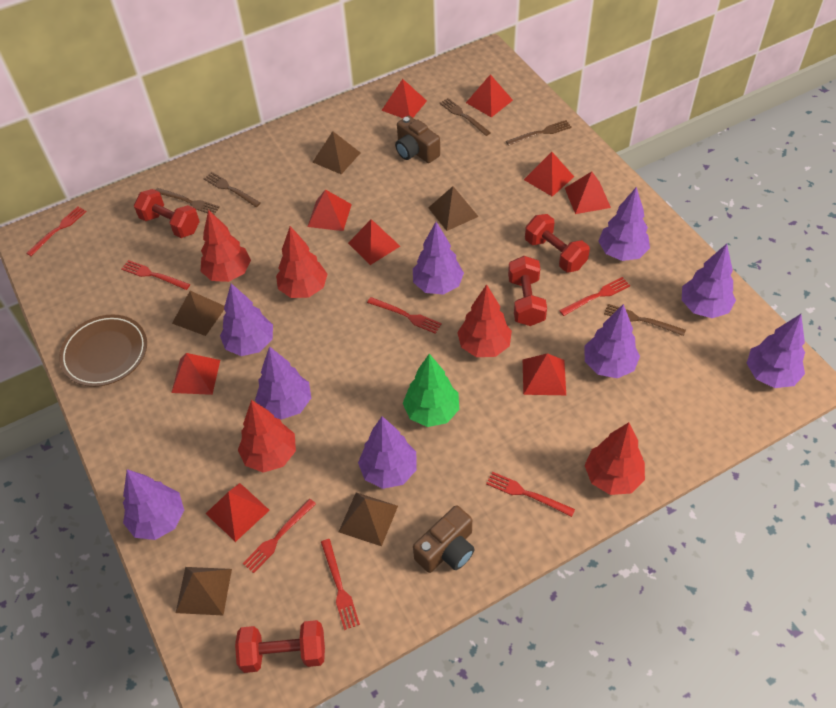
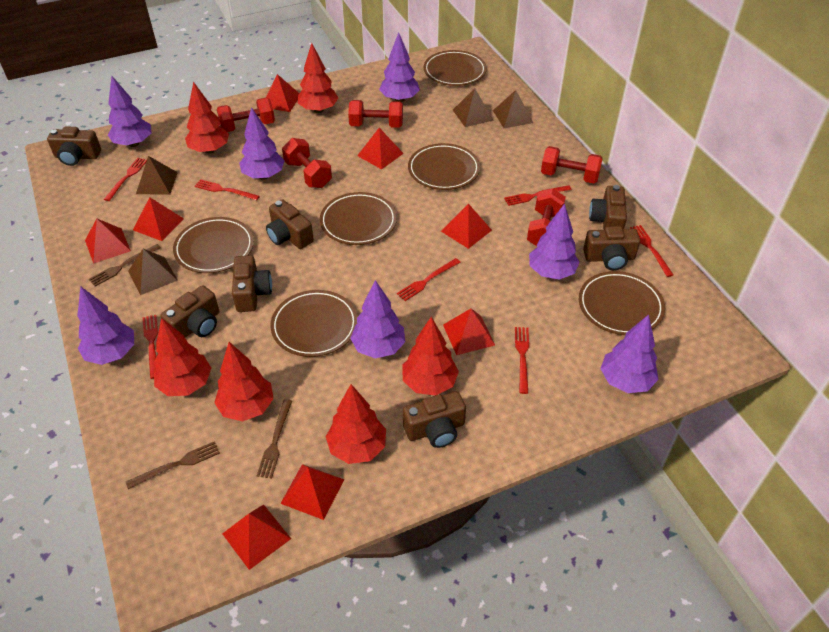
brown camera: [395,116,440,163] [413,505,475,573] = 2 -> [47,126,101,166] [160,285,219,338] [232,255,272,312] [266,199,314,249] [403,391,466,448] [583,226,640,270] [589,185,627,230] = 7
brown fork: [156,188,220,214] [203,172,261,207] [440,98,491,136] [506,120,572,146] [604,304,686,336] = 5 -> [89,244,161,286] [126,441,220,489] [257,399,292,479] = 3
brown plate: [59,314,147,387] = 1 -> [173,217,254,273] [270,290,357,357] [320,192,397,245] [408,143,480,190] [424,50,487,86] [579,271,665,335] = 6
brown pyramid: [172,291,224,336] [176,567,232,615] [313,131,360,174] [339,492,398,546] [428,186,479,231] = 5 -> [128,249,178,295] [136,156,178,195] [453,88,494,127] [493,90,533,128] = 4
green tree: [403,354,459,427] = 1 -> none = 0
purple tree: [123,469,184,540] [220,283,273,356] [255,346,311,420] [358,416,417,489] [413,222,464,295] [584,304,640,378] [598,187,650,261] [682,244,736,318] [747,314,805,388] = 9 -> [77,286,134,365] [108,76,151,147] [239,107,285,180] [350,280,405,358] [379,32,420,102] [529,203,580,280] [600,314,659,393] = 7
red dumbbell: [134,189,200,238] [235,620,325,673] [508,256,547,326] [525,214,590,273] = 4 -> [217,98,275,132] [282,138,332,188] [348,100,403,128] [527,188,566,246] [541,146,603,183] = 5
red pyramid: [171,353,220,395] [206,483,270,542] [307,189,352,231] [348,219,400,265] [381,79,427,118] [466,74,513,117] [523,353,566,395] [524,152,574,197] [565,171,611,214] = 9 -> [85,219,131,263] [133,197,184,241] [222,505,291,570] [266,74,299,112] [280,464,344,520] [357,128,404,169] [441,204,492,249] [443,309,495,355] = 8
red tree: [201,210,251,282] [238,400,296,473] [276,226,327,298] [457,284,512,357] [585,422,645,495] = 5 -> [154,318,211,396] [185,82,229,154] [214,342,274,422] [298,43,338,113] [326,384,386,464] [402,317,459,395] = 6

